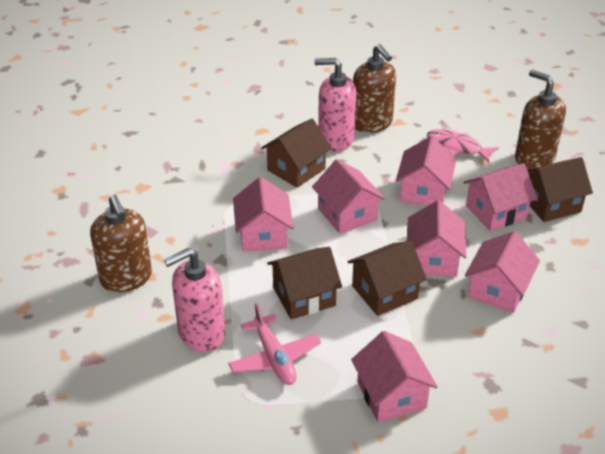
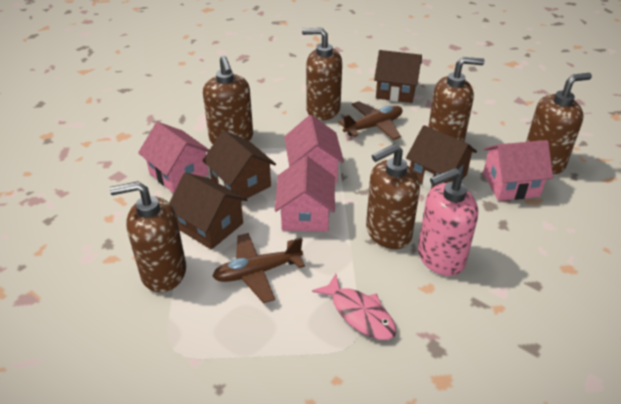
brown plane: none = 0 -> [212,233,305,303] [338,101,402,140] = 2
brown soap dispenser: [90,195,152,292] [353,44,396,133] [515,70,566,170] = 3 -> [110,181,186,292] [203,56,253,144] [302,28,342,121] [366,144,420,249] [428,57,485,142] [526,73,592,174] = 6
pink house: [233,177,293,252] [312,159,385,234] [351,331,438,423] [396,136,456,206] [407,200,466,277] [463,163,537,231] [465,231,540,313] = 7 -> [138,122,209,193] [275,156,335,231] [284,115,344,182] [483,140,553,201] = 4
pink plane: [228,303,321,385] = 1 -> none = 0
pink soap dispenser: [164,248,225,352] [315,58,356,152] = 2 -> [418,168,478,276] = 1

